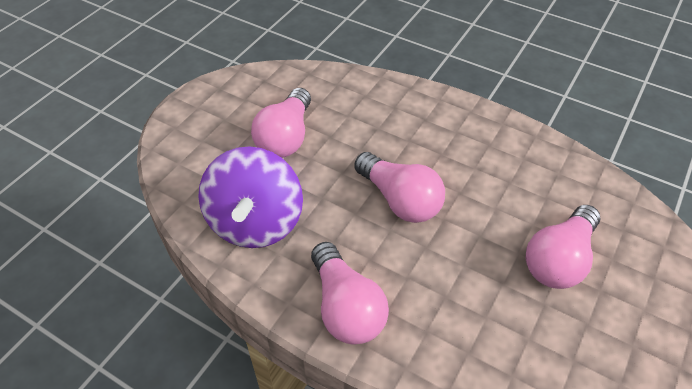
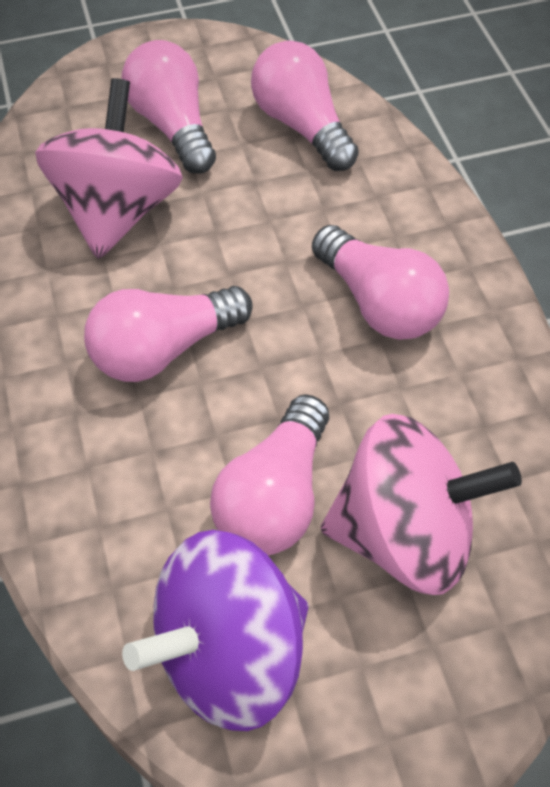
pink light bulb: [251,88,311,158] [311,242,389,344] [354,152,445,223] [526,205,601,289] = 4 -> [84,286,253,382] [122,40,216,174] [210,394,329,555] [251,40,359,171] [312,225,449,340] = 5
pink spinning top: none = 0 -> [35,78,183,259] [321,414,522,595] = 2

